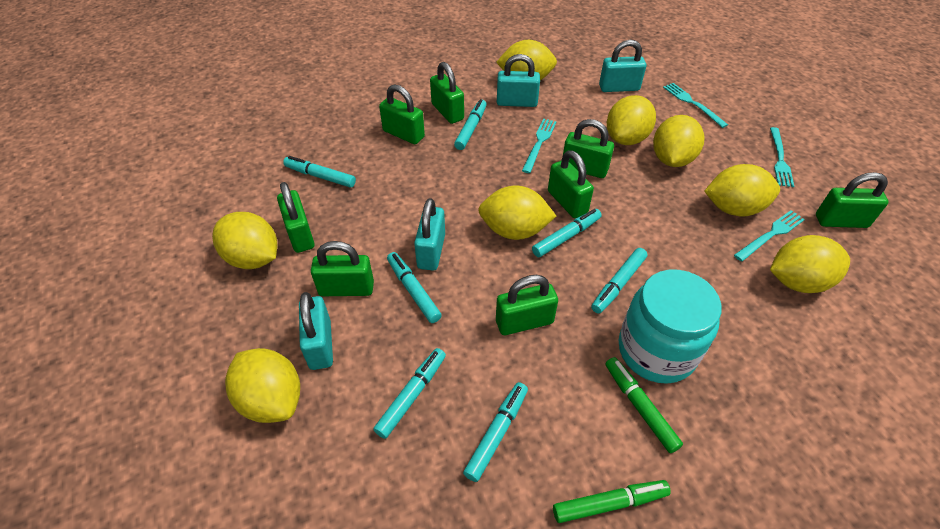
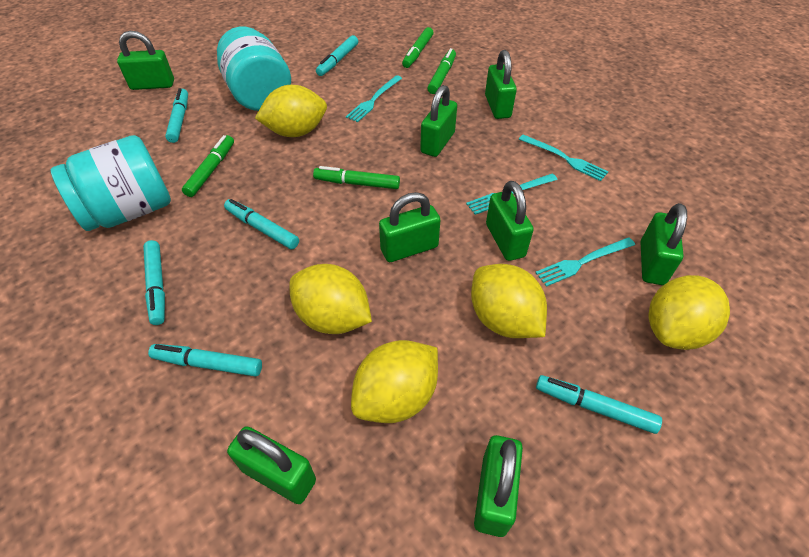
green marker: [553,480,671,523] [605,357,683,453] = 2 -> [182,135,234,197] [313,166,400,189] [402,27,433,68] [428,48,456,94] = 4
turquoise jar: [618,270,722,384] = 1 -> [50,135,171,231] [217,27,291,111] = 2
turquoise marker: [283,156,356,188] [373,348,446,439] [387,252,442,323] [454,99,487,150] [463,382,528,482] [532,209,602,257] [591,248,647,314] = 7 -> [143,240,165,325] [148,344,262,377] [165,88,188,143] [224,199,299,249] [316,35,358,76] [536,375,662,434] = 6
turquoise padlock: [299,292,333,370] [414,198,445,270] [497,54,540,107] [599,40,646,92] = 4 -> none = 0
yellow lemon: [212,212,277,269] [225,348,300,423] [478,186,556,240] [496,40,557,80] [607,95,656,145] [653,115,704,167] [704,164,780,217] [770,235,850,293] = 8 -> [255,85,327,137] [289,264,372,334] [351,340,438,423] [471,264,547,338] [649,275,730,350] = 5

